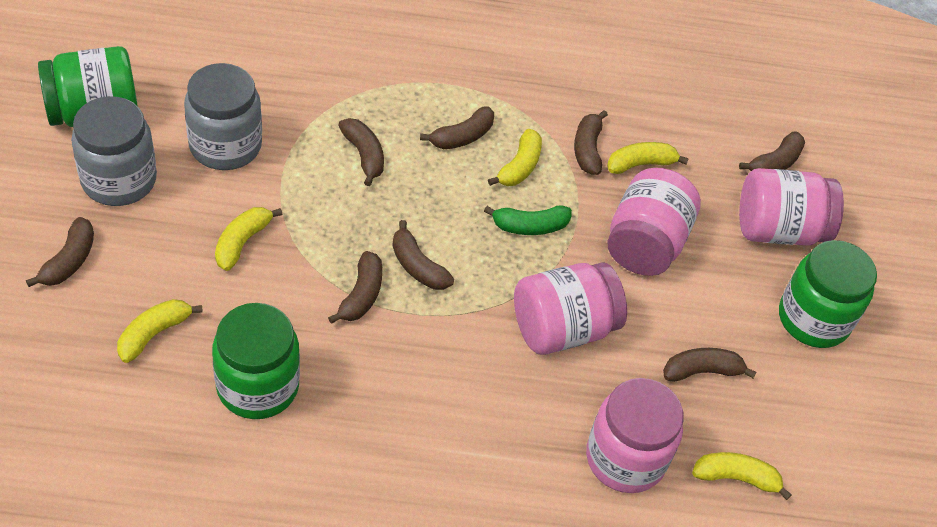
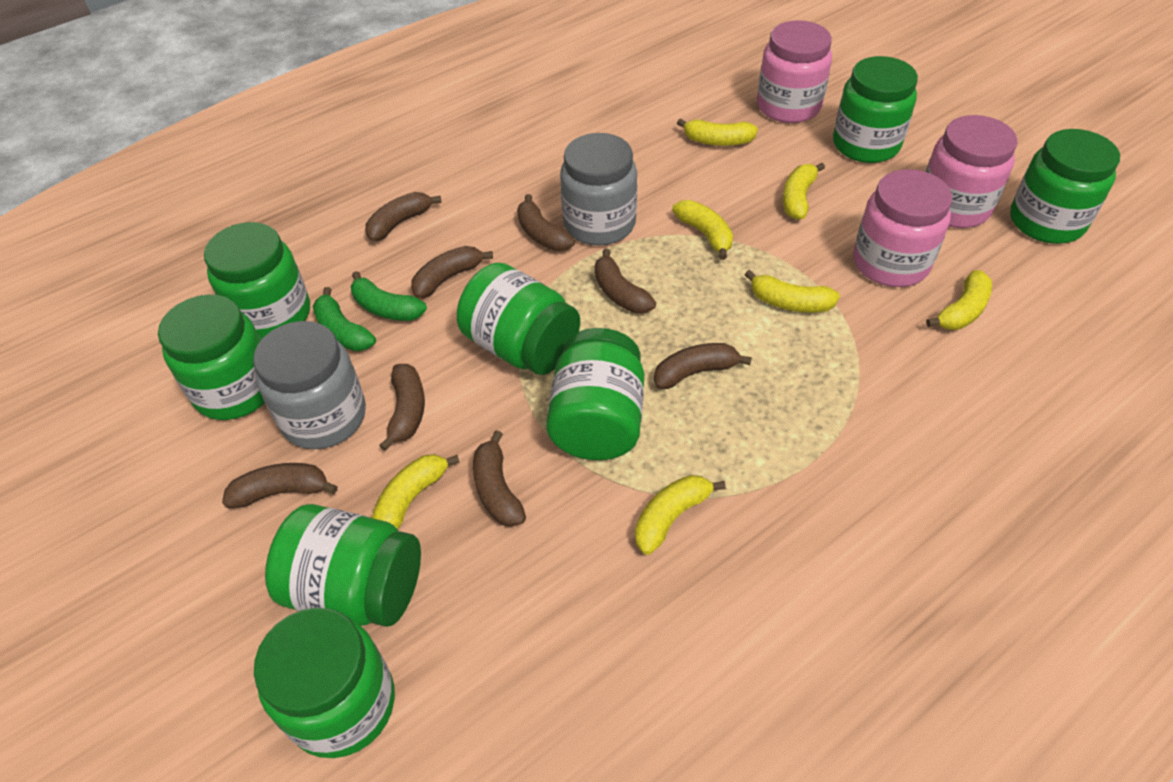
green banana: [484,205,572,235] = 1 -> [313,287,376,351] [351,271,427,321] = 2
green jar: [38,46,138,127] [212,303,300,419] [779,240,877,348] = 3 -> [158,295,265,420] [204,222,310,340] [254,608,395,758] [265,504,421,627] [457,263,580,375] [546,328,644,460] [833,56,918,163] [1010,129,1120,244] = 8
pink jar: [514,262,627,355] [586,378,684,493] [607,168,701,276] [739,168,844,246] = 4 -> [757,20,832,123] [853,169,952,287] [925,115,1017,228] = 3
yellow banana: [117,299,203,363] [215,207,283,271] [488,129,542,186] [607,142,689,174] [692,452,792,500] = 5 -> [372,454,460,530] [635,475,726,555] [672,200,733,260] [677,118,758,146] [745,270,840,313] [783,163,825,220] [926,270,992,330] = 7

